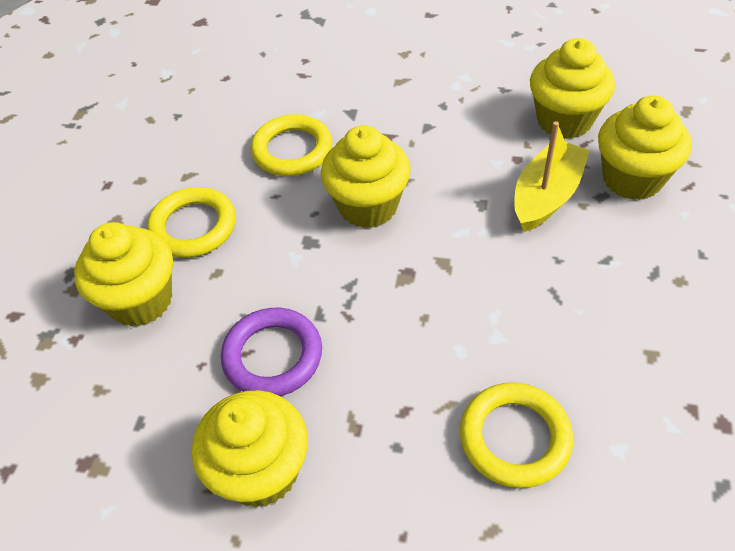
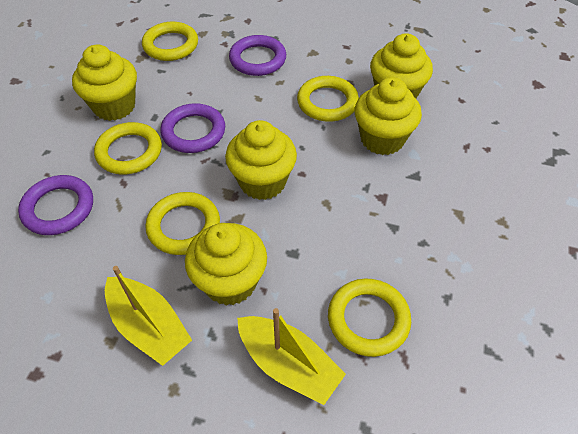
purple ring: [221,308,322,396] = 1 -> [18,175,93,235] [160,103,225,153] [229,35,286,76] = 3
yellow boat: [514,121,590,232] = 1 -> [105,266,192,366] [237,308,346,405] = 2
yellow ring: [147,187,236,258] [251,114,332,176] [460,382,573,488] = 3 -> [94,122,162,175] [142,22,198,61] [145,192,220,255] [297,76,359,122] [328,279,411,357] = 5

